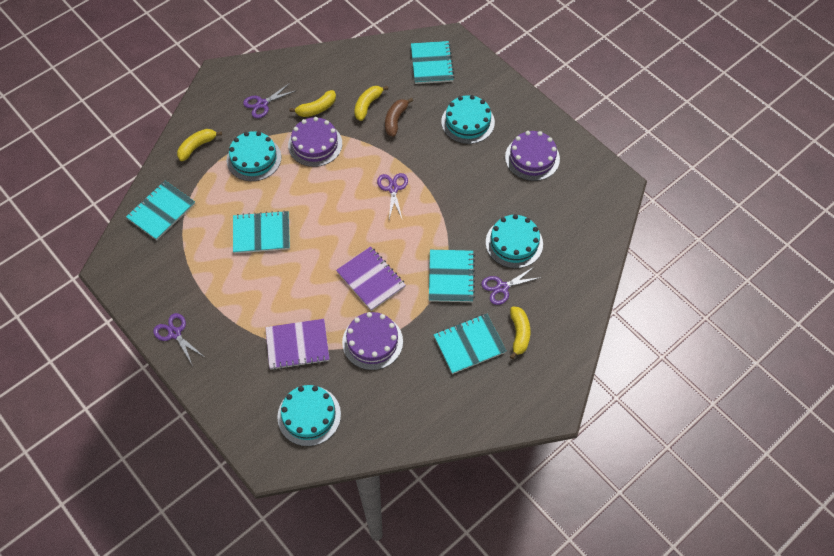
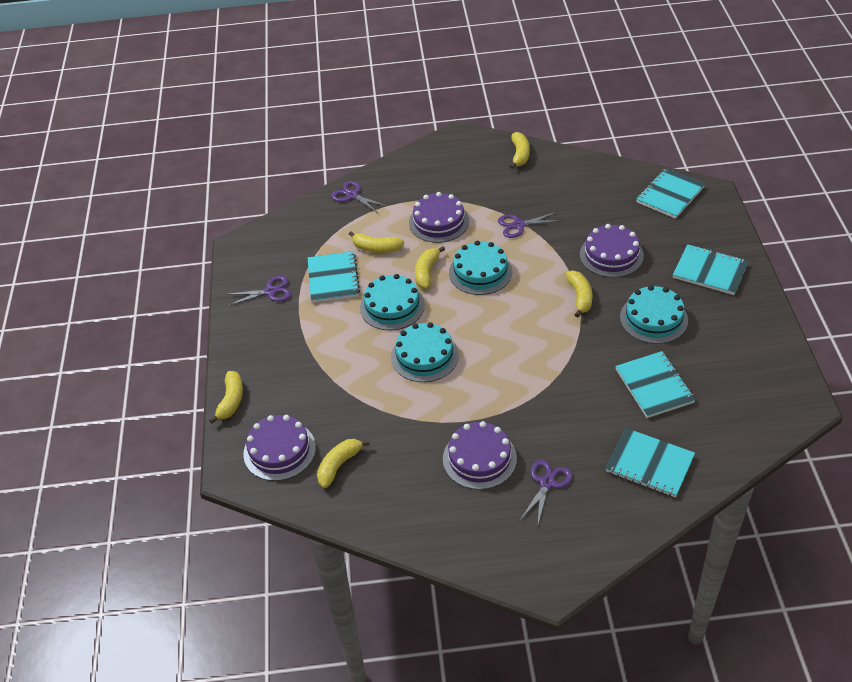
brown banana: [385,98,413,137] = 1 -> none = 0
purple cake: [288,117,342,167] [342,312,403,370] [505,131,560,181] = 3 -> [243,415,316,481] [409,192,469,243] [443,421,517,490] [580,224,644,278] = 4
purple notebook: [265,319,330,370] [336,246,406,311] = 2 -> none = 0
yellow banana: [177,129,222,161] [290,90,336,117] [354,86,388,121] [510,307,530,359] = 4 -> [209,371,243,423] [317,439,370,488] [349,231,404,253] [415,246,445,289] [510,132,530,169] [566,271,593,317] = 6

